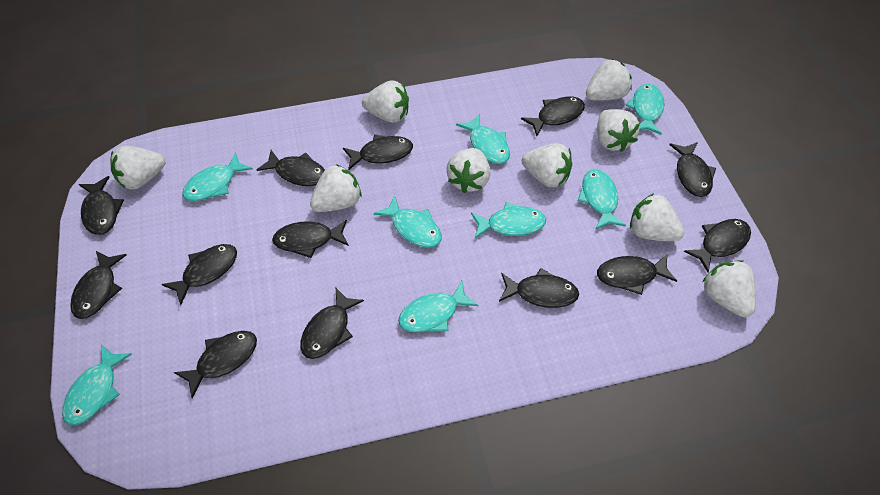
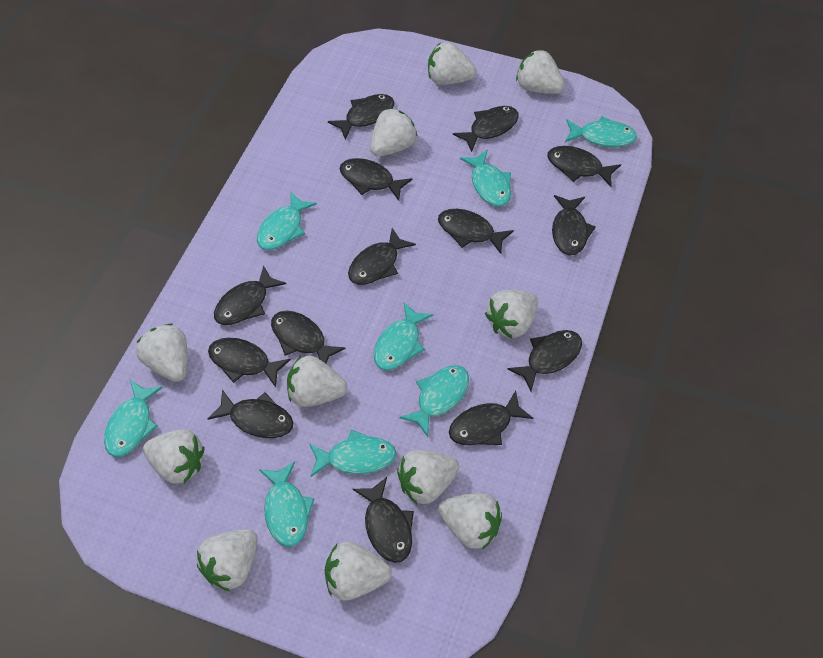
black fish: [70,251,126,319] [79,176,124,235] [162,244,237,305] [174,331,257,398] [257,150,325,186] [272,220,349,258] [300,288,364,359] [343,134,413,170] [499,268,579,308] [521,97,585,136] [597,255,677,295] [669,142,716,197] [684,219,751,272] = 13 -> [208,338,291,388] [208,390,293,438] [214,265,286,325] [271,311,345,363] [328,94,394,139] [339,158,413,201] [348,228,416,285] [353,477,414,563] [438,209,514,254] [449,390,533,445] [453,106,519,152] [508,330,582,391] [547,146,621,186] [552,195,596,255] = 14
white strawberry: [110,146,165,190] [310,164,361,212] [362,80,409,122] [447,148,490,193] [522,143,572,187] [586,59,632,100] [597,109,640,152] [630,193,684,241] [702,260,756,317] = 9 -> [136,324,187,382] [143,430,205,484] [197,529,258,592] [287,356,348,407] [325,541,392,601] [370,108,417,157] [397,450,459,504] [428,42,476,85] [438,493,502,550] [485,290,538,339] [516,49,565,94] = 11

